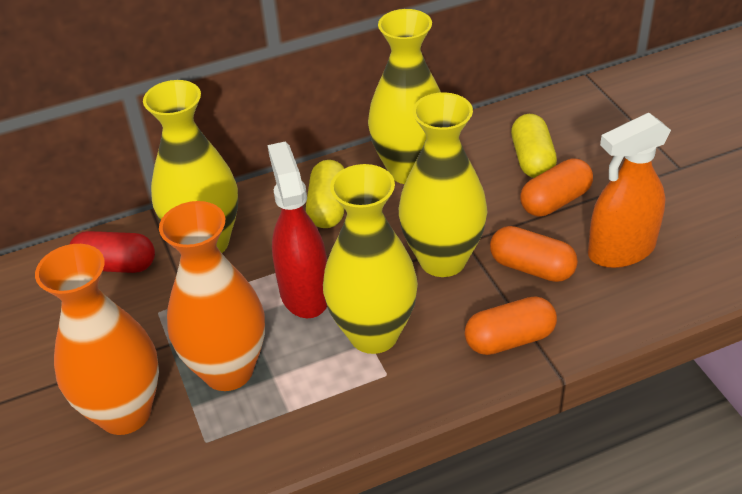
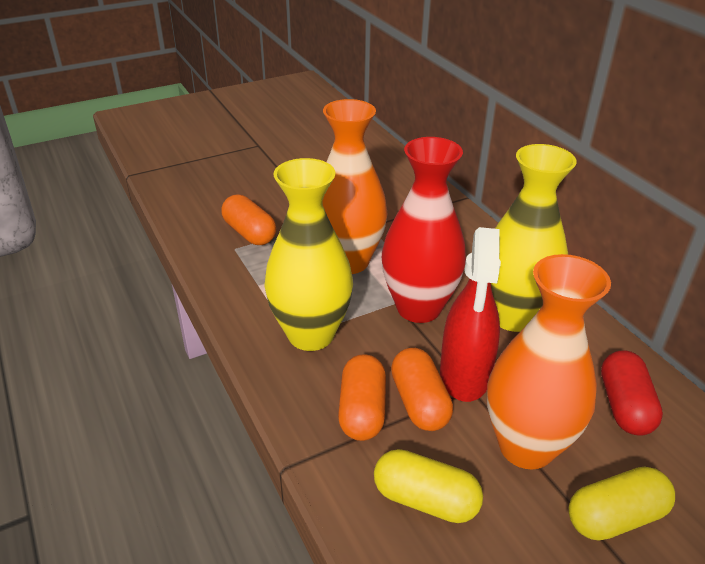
orange spray bottle: [588,113,671,268] = 1 -> none = 0
red vase: none = 0 -> [382,137,466,323] = 1
yellow vase: [143,80,238,253] [323,164,418,354] [368,9,441,184] [399,92,487,277] = 4 -> [264,158,353,351] [491,144,577,332] = 2

